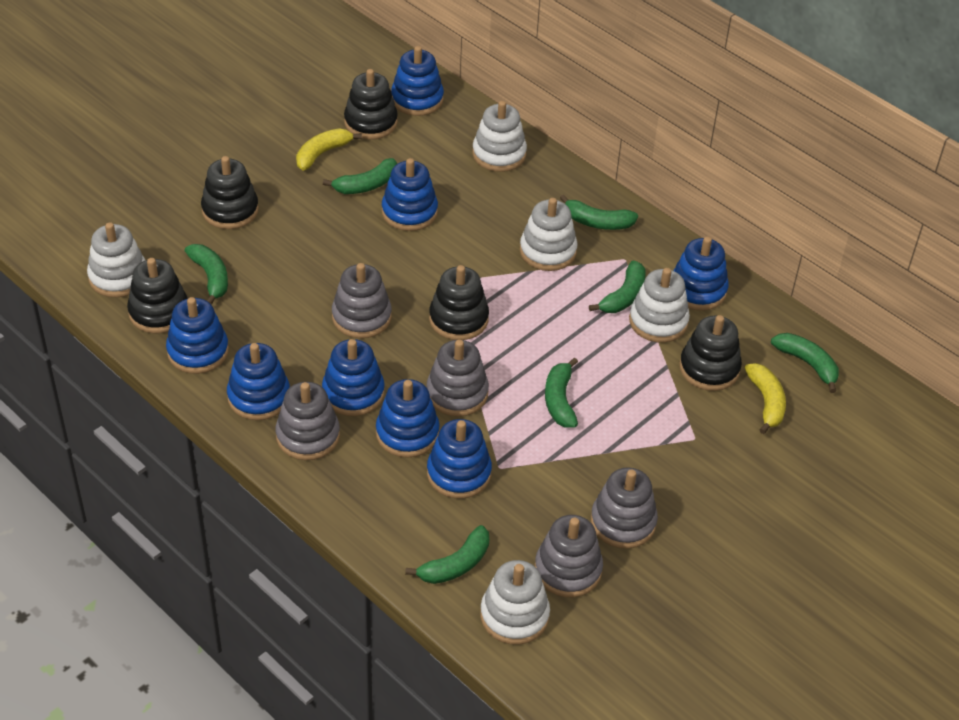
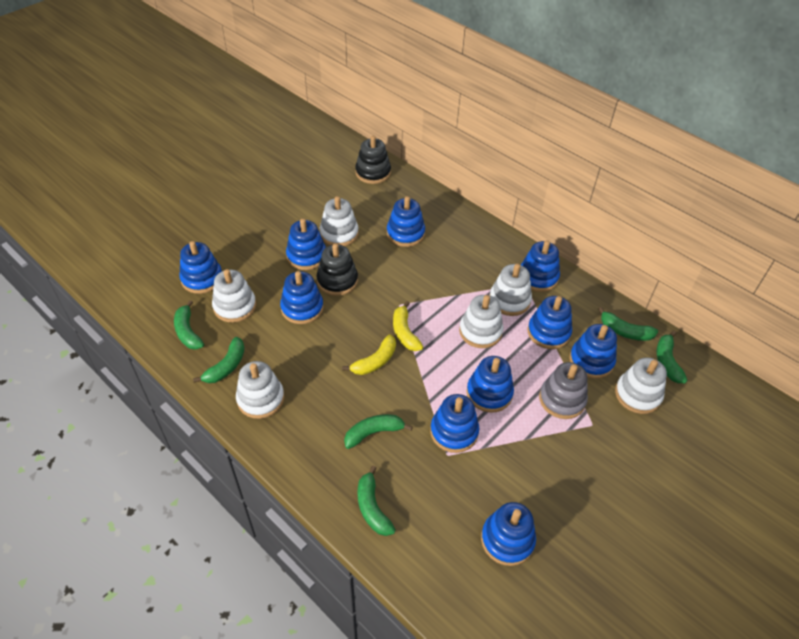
black stacking toy: [127,258,188,333] [201,156,259,229] [344,69,398,139] [429,265,489,340] [679,315,742,391] = 5 -> [317,243,358,296] [355,136,391,184] = 2
blue stacking toy: [166,297,229,374] [227,343,290,420] [322,339,385,416] [376,379,440,458] [382,158,438,231] [391,46,444,116] [427,419,492,499] [673,237,729,311] = 8 -> [179,241,222,294] [280,271,324,324] [286,219,326,270] [387,196,425,247] [430,394,479,453] [467,356,514,413] [481,502,536,566] [521,240,560,292] [527,296,572,349] [569,324,617,379] = 10
green banana: [185,244,228,305] [323,158,397,194] [405,525,489,584] [545,358,578,428] [560,195,638,230] [589,260,646,313] [771,333,839,393] = 7 -> [174,300,204,350] [193,337,245,383] [344,414,413,449] [358,466,396,536] [598,307,658,341] [656,331,687,383] = 6
grey stacking toy: [276,382,340,460] [332,263,392,338] [427,340,489,417] [535,515,603,597] [591,467,658,548] = 5 -> [539,362,588,419] = 1
white stacking toy: [87,222,146,298] [472,101,527,172] [480,560,550,645] [520,198,578,271] [629,268,690,343] = 5 -> [212,269,256,323] [236,361,284,419] [320,196,359,246] [459,295,503,348] [490,264,532,316] [615,357,667,414] = 6

